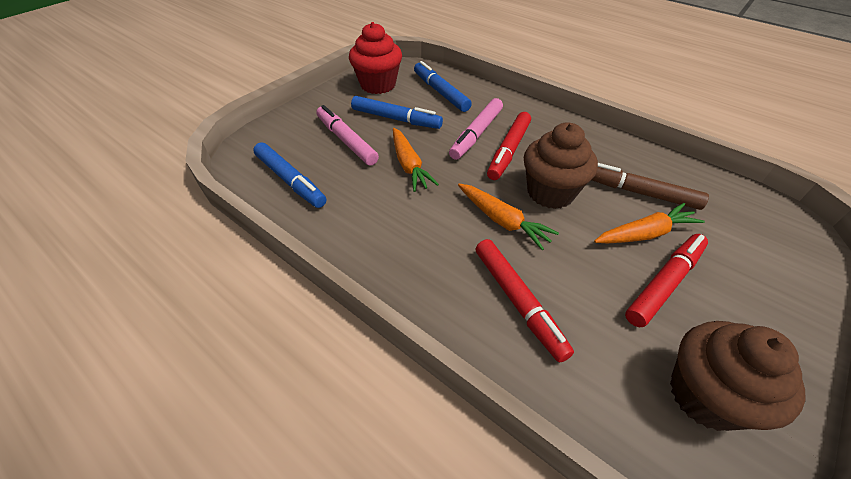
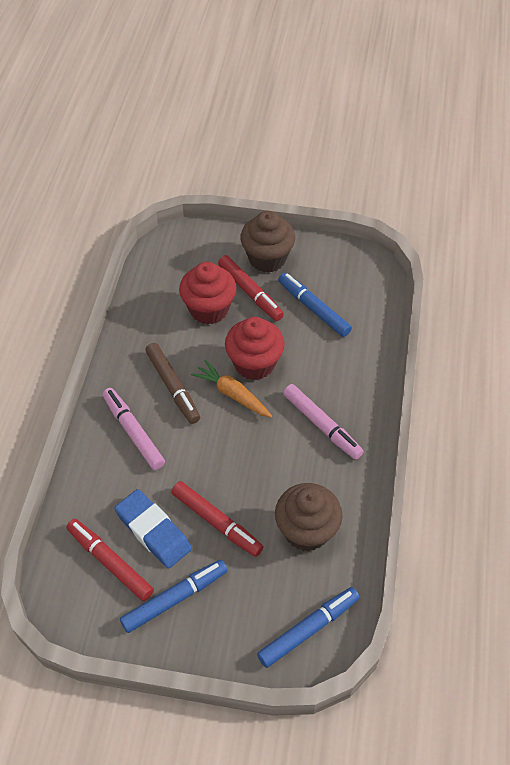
blue eraser: none = 0 -> [114,489,192,569] = 1
orange carrot: [393,128,439,192] [458,184,559,250] [594,203,705,244] = 3 -> [191,360,272,417] = 1
red cupcake: [349,22,402,94] = 1 -> [179,262,236,324] [225,317,285,380] = 2

